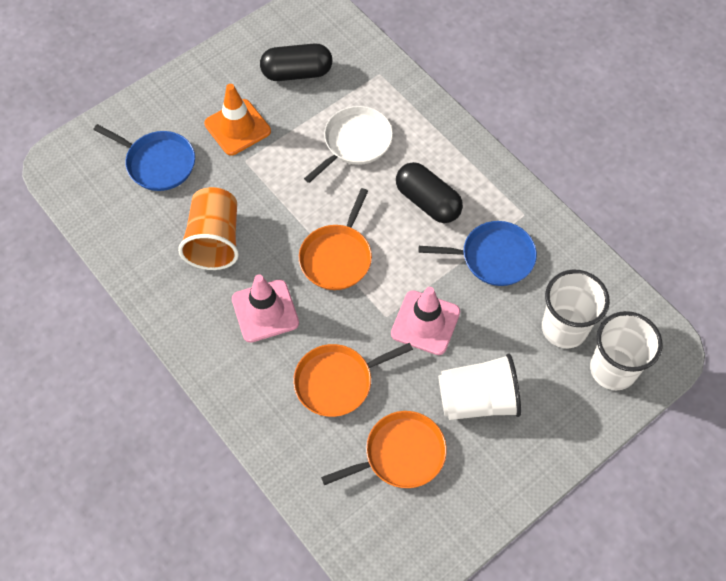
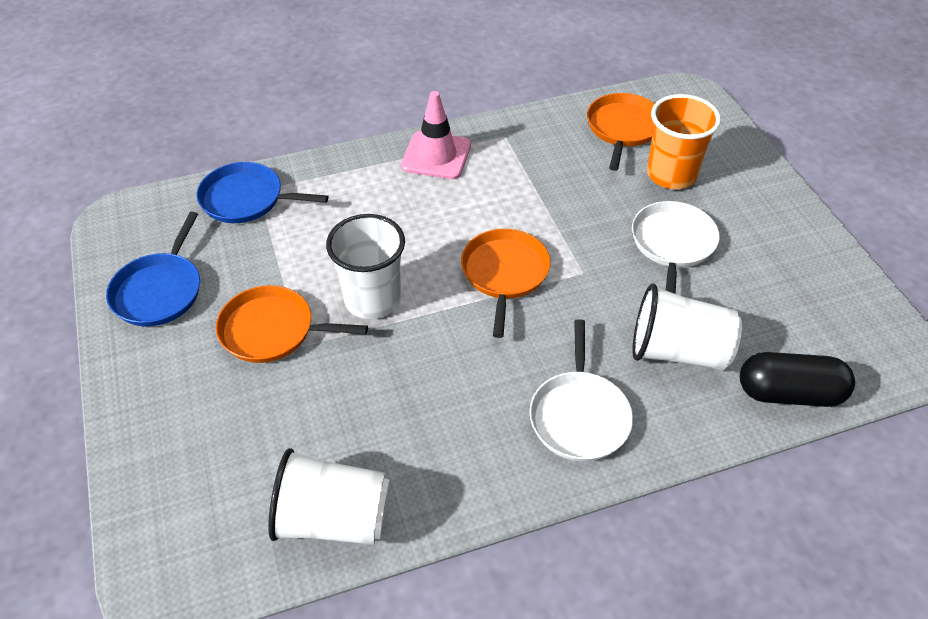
black capsule: [260,43,332,81] [396,162,463,223] = 2 -> [740,352,855,407] = 1
orange traffic cone: [204,84,271,156] = 1 -> none = 0
pink traffic cone: [232,274,299,343] [391,287,460,355] = 2 -> [401,91,471,179] = 1
white pan: [304,106,393,183] = 1 -> [530,319,633,461] [632,201,720,294] = 2

